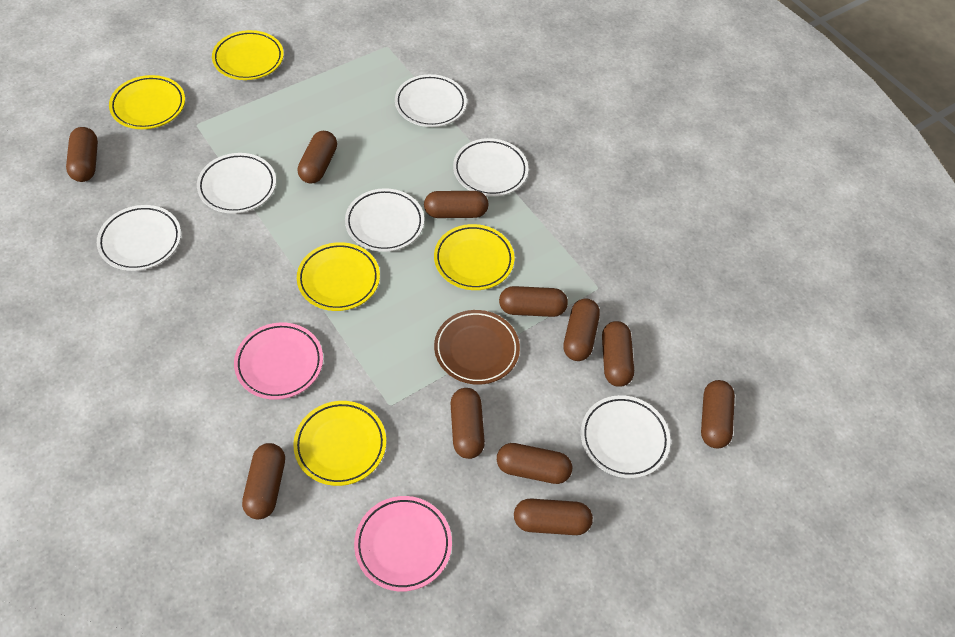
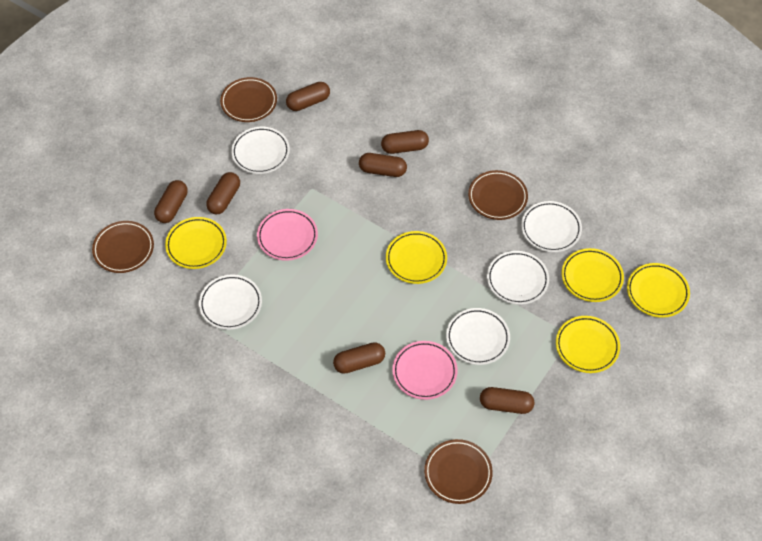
brown capsule: [66,127,98,182] [242,443,285,519] [298,131,337,184] [424,191,489,218] [451,388,485,459] [497,443,572,484] [499,286,568,317] [514,499,593,535] [563,298,600,361] [602,321,634,387] [701,380,735,448] = 11 -> [154,180,188,223] [206,172,240,215] [286,82,330,111] [333,342,385,374] [359,153,407,177] [381,130,429,154] [480,387,534,414] = 7
brown plate: [434,310,520,385] = 1 -> [92,221,154,273] [220,77,277,122] [424,439,493,504] [468,170,528,220] = 4
white plate: [97,205,181,271] [197,153,276,214] [345,188,424,252] [395,74,467,127] [453,138,528,197] [581,395,671,478] = 6 -> [199,274,262,330] [231,127,290,174] [446,308,510,365] [487,251,549,305] [521,201,582,252] = 5

